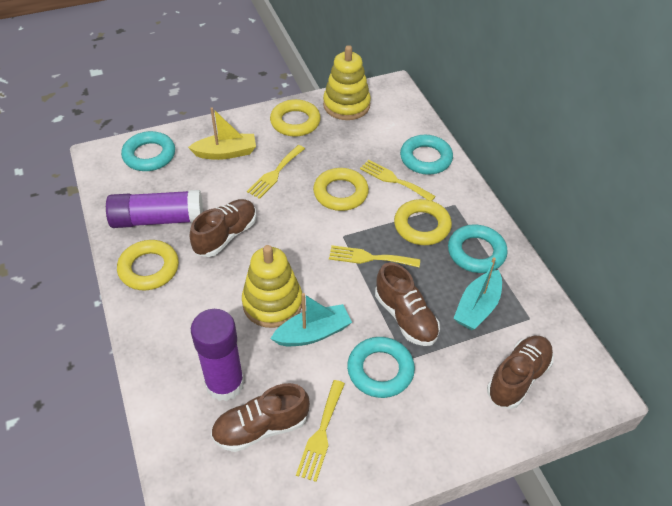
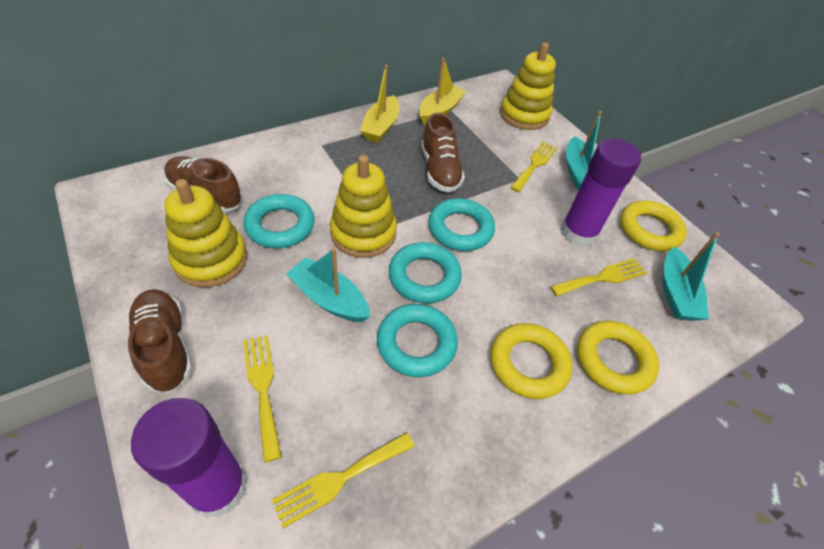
brown shoe: [189,199,256,257] [211,383,310,452] [375,262,440,346] [487,336,554,409] = 4 -> [127,289,192,392] [164,156,242,213] [421,113,465,192] = 3
turquoise boat: [271,293,352,346] [454,257,502,330] = 2 -> [286,248,370,322] [566,111,602,190] [663,232,719,321] = 3
yellow boat: [188,107,256,160] = 1 -> [360,65,399,143] [419,58,466,125] = 2
yellow ring: [117,240,179,290] [270,99,321,137] [313,168,369,211] [394,199,452,245] = 4 -> [490,323,572,399] [577,321,659,395] [620,201,687,251] = 3
yellow stacking toy: [242,245,302,328] [323,45,371,120] = 2 -> [164,179,247,287] [330,155,397,258] [500,42,556,130] = 3

